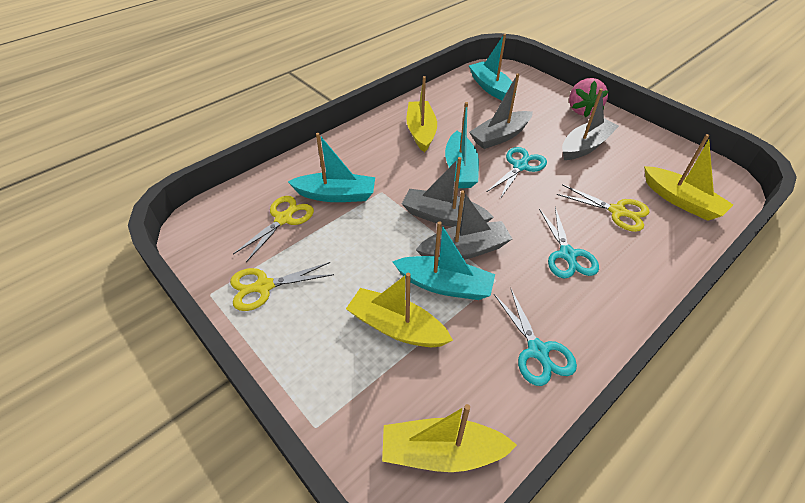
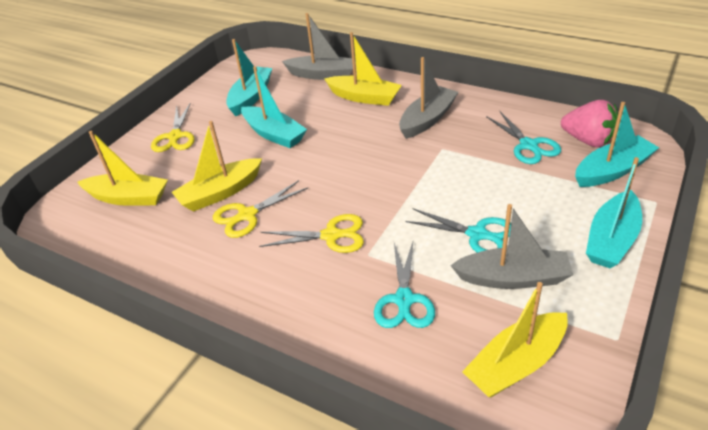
grey boat: [402,157,494,227] [416,190,512,260] [469,73,533,149] [562,89,619,160] = 4 -> [282,13,356,80] [399,57,458,139] [450,204,573,289] = 3

